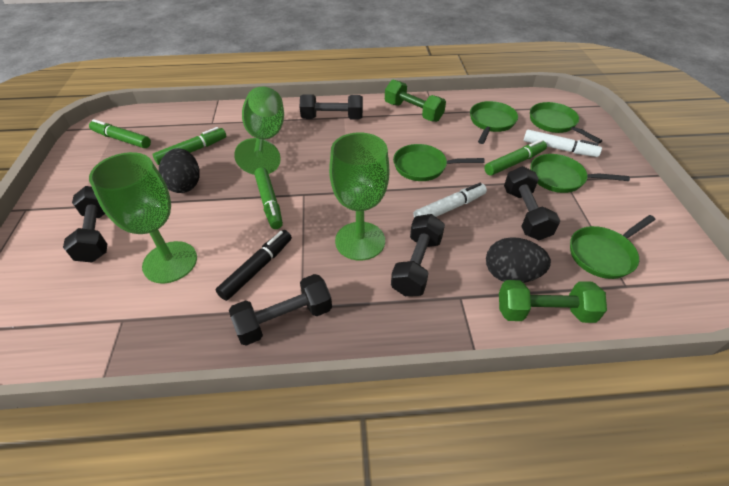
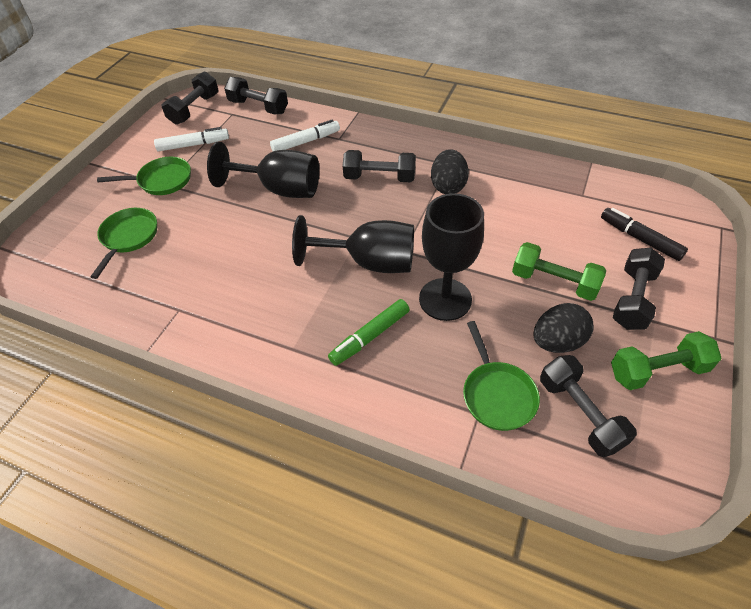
black goblet: none = 0 -> [207,142,319,198] [292,215,414,273] [419,193,484,321] = 3
green goblet: [89,152,197,283] [234,87,284,175] [329,132,389,260] = 3 -> none = 0
green marker: [89,119,151,148] [152,127,226,165] [254,167,283,229] [484,139,547,176] = 4 -> [328,299,410,366] = 1
green pan: [393,144,485,181] [470,101,518,144] [530,102,602,144] [530,154,630,193] [570,215,656,279] = 5 -> [90,208,157,279] [97,157,191,195] [463,321,540,431] = 3

